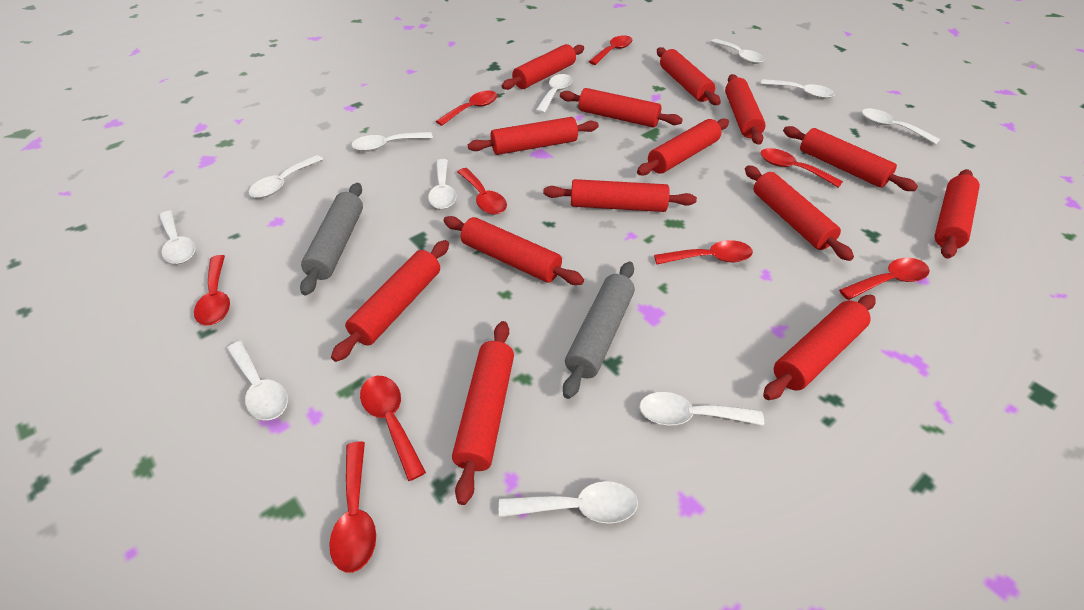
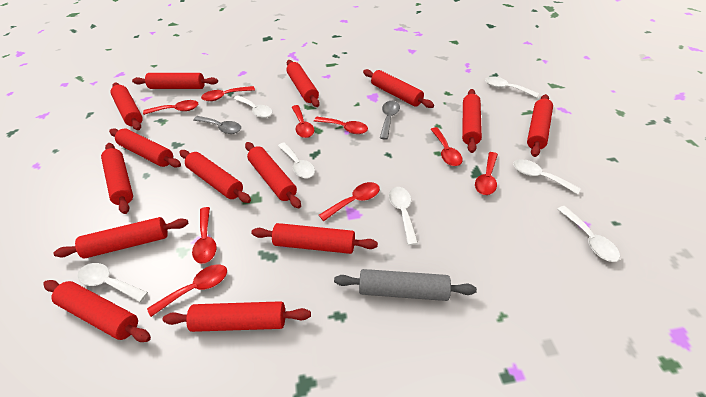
grey rolling pin: [300,183,363,296] [563,262,635,399] = 2 -> [334,269,477,301] = 1
grey spoon: none = 0 -> [193,116,241,134] [380,101,400,140] = 2
white spoon: [159,210,196,264] [227,341,288,420] [249,155,323,198] [351,132,433,152] [428,159,456,209] [499,481,638,524] [536,74,572,114] [639,392,764,426] [711,39,764,64] [761,79,835,99] [862,108,940,145] = 11 -> [78,263,148,302] [233,95,272,118] [278,142,315,178] [389,187,418,245] [485,76,539,98] [513,159,581,195] [557,206,620,262] = 7

